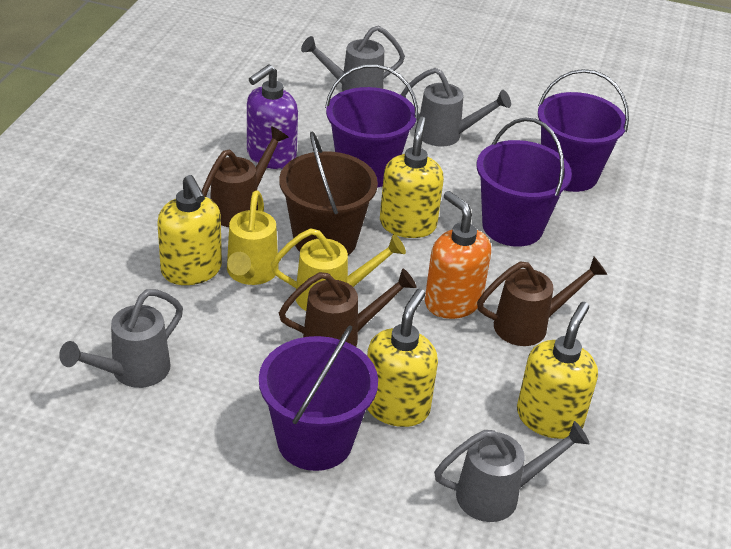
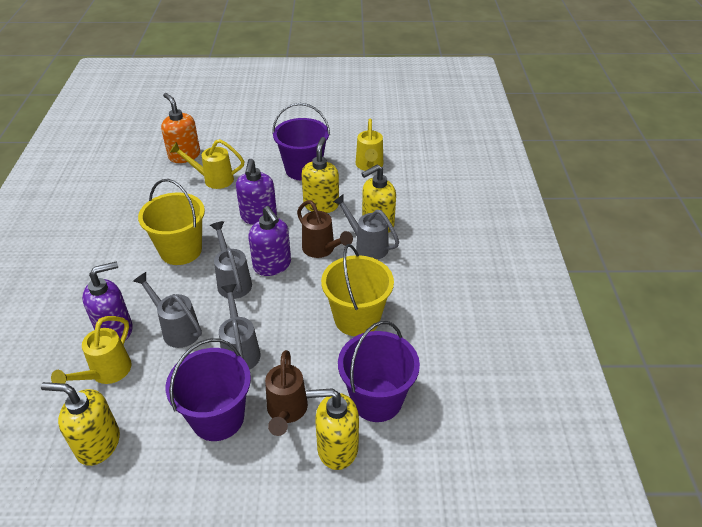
brown bucket: [279,131,378,255] = 1 -> none = 0
brown watering can: [202,126,289,227] [279,269,416,347] [477,257,608,346] = 3 -> [265,350,308,436] [297,200,353,258] = 2
purple bucket: [259,325,378,471] [325,64,418,188] [477,118,572,247] [538,69,629,192] = 4 -> [166,338,251,441] [272,103,330,181] [338,321,420,422] = 3
purple soap dispenser: [247,64,298,169] = 1 -> [82,262,133,341] [236,159,277,225] [248,206,291,276] = 3
yellow bucket: none = 0 -> [138,179,205,265] [321,244,394,336] = 2
yellow watering can: [227,190,279,285] [271,228,406,311] = 2 -> [51,316,132,384] [170,139,244,189] [356,118,383,171] = 3

